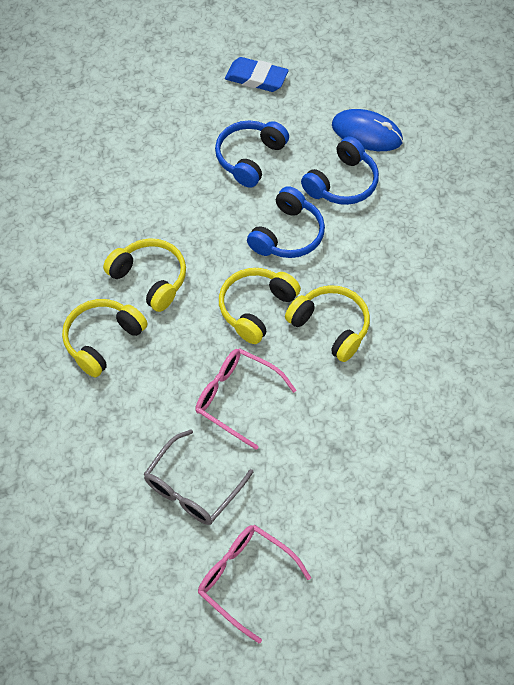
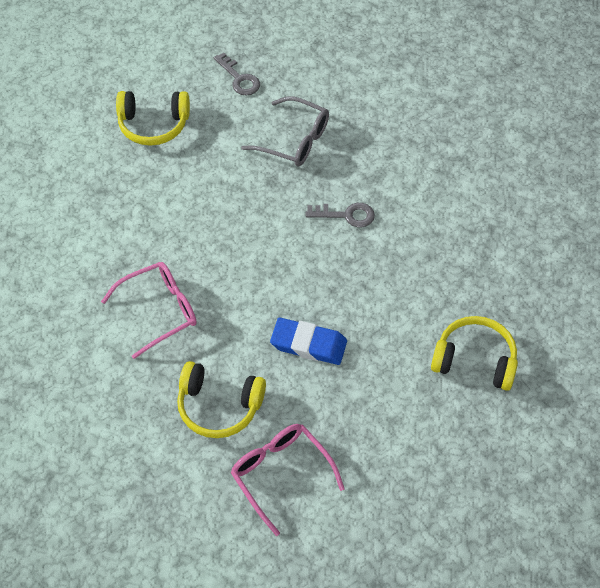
blue headphones: [215,121,289,188] [247,186,325,258] [301,137,379,205] = 3 -> none = 0
blue mouse: [332,109,403,151] = 1 -> none = 0
grey key: none = 0 -> [214,52,260,95] [306,203,375,227] = 2
yellow headphones: [62,299,148,377] [103,238,186,312] [219,268,301,344] [285,285,370,362] = 4 -> [116,91,190,146] [177,361,266,438] [431,316,518,391] = 3

